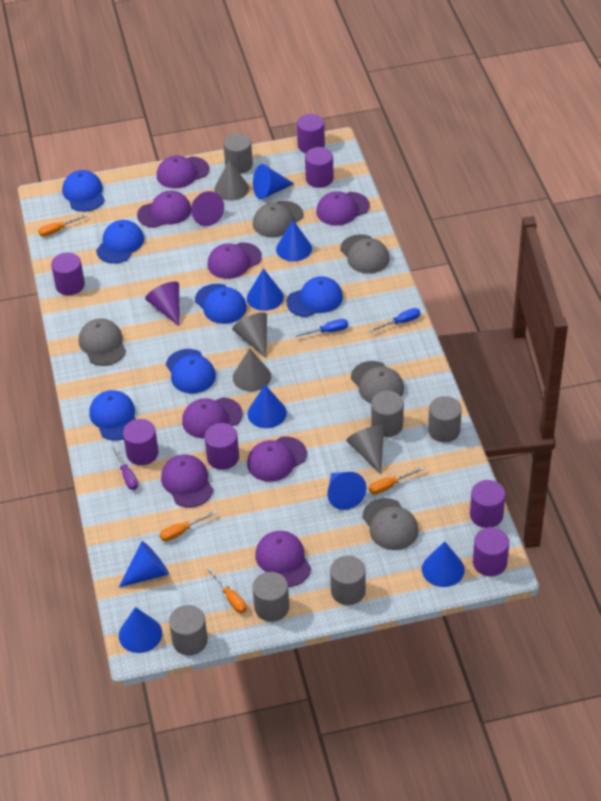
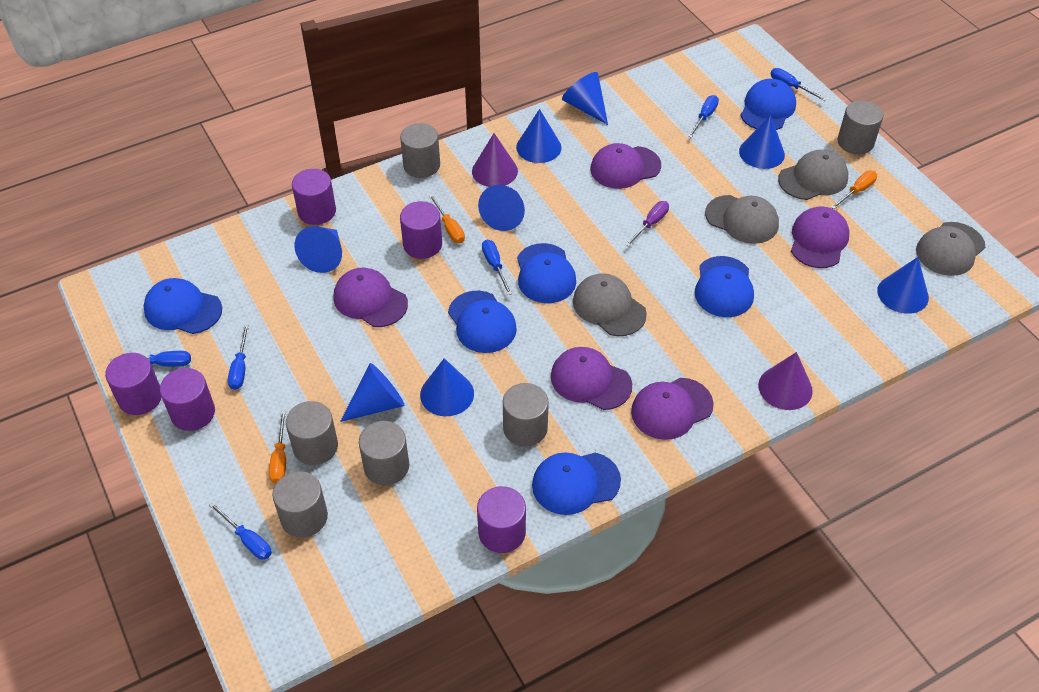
blue screwdriver: [294,319,348,337] [369,308,420,332] = 2 -> [110,351,191,367] [209,502,272,560] [228,325,249,390] [482,240,512,295] [688,95,719,138] [770,68,827,101] = 6
grey cap: [79,318,126,366] [253,201,303,238] [340,234,390,274] [351,361,404,404] [362,498,419,550] = 5 -> [573,273,647,336] [705,195,779,244] [778,150,848,200] [916,222,985,276] = 4
grey cone: [214,160,249,201] [232,312,267,358] [233,348,271,392] [346,425,384,474] = 4 -> none = 0
orange screwdriver: [38,214,88,237] [160,511,217,541] [207,568,247,613] [369,467,424,494] = 4 -> [269,411,286,483] [429,194,465,243] [831,170,877,209] = 3
purple cap: [137,191,191,228] [157,155,209,189] [161,454,213,507] [182,397,242,438] [207,242,262,279] [247,436,307,482] [255,531,311,587] [316,191,370,226] = 8 -> [333,268,408,327] [551,347,632,410] [591,143,661,189] [631,378,714,440] [791,206,849,268] = 5
purple cylinder: [51,253,85,295] [123,419,159,465] [205,423,239,470] [297,114,325,153] [305,147,334,188] [470,480,506,528] [473,527,509,576] = 7 -> [105,353,162,415] [160,368,215,431] [292,169,336,225] [400,201,442,259] [477,486,526,553] = 5

